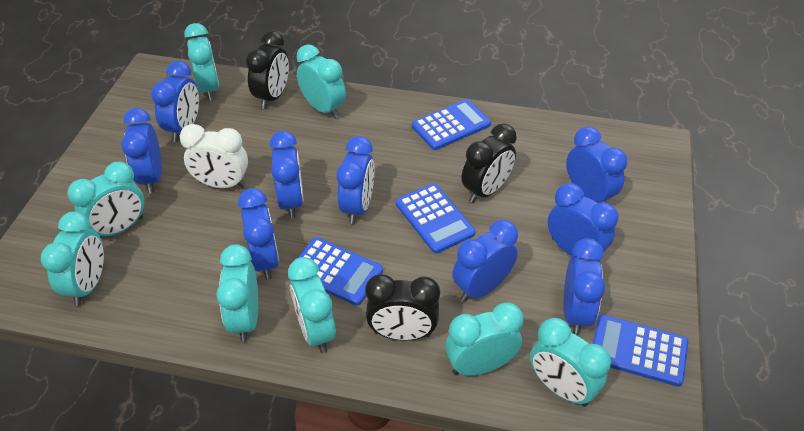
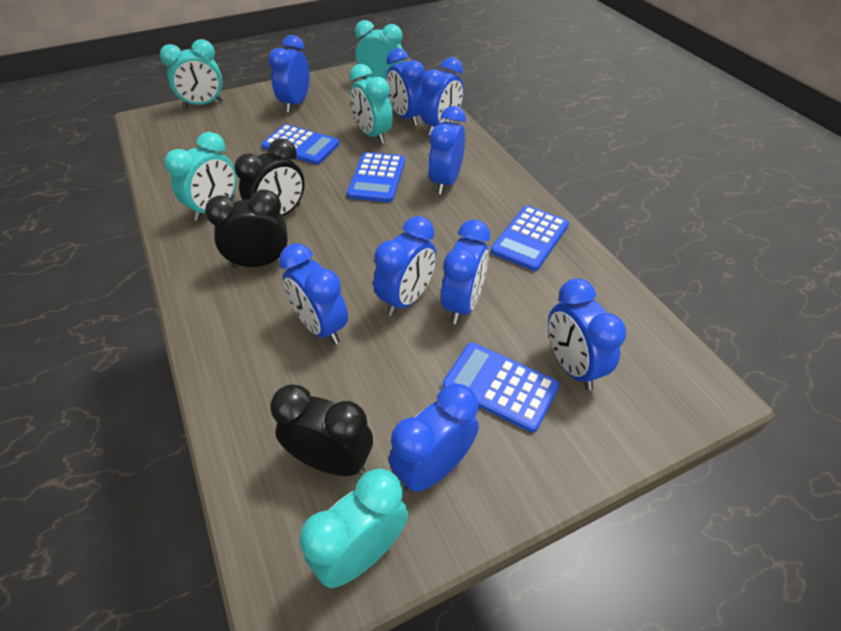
turquoise clock: [41,211,104,306] [68,162,144,238] [184,23,219,101] [216,244,258,342] [288,257,336,353] [296,44,346,119] [445,302,524,376] [530,318,611,407] = 8 -> [160,39,224,108] [164,132,237,221] [300,469,408,588] [349,64,393,144] [355,20,404,80] = 5
white clock: [180,124,248,188] = 1 -> none = 0

